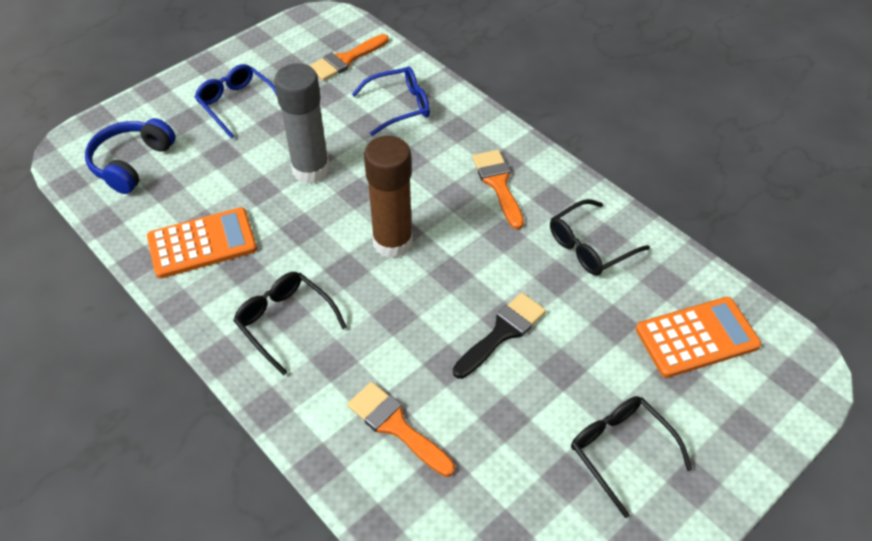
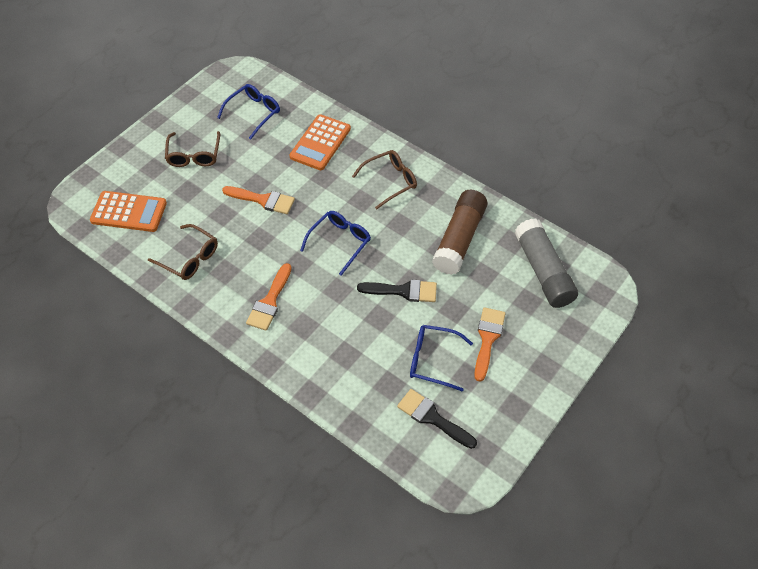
black brush: [453,292,546,379] = 1 -> [357,279,437,302] [397,389,477,449] = 2
black glasses: [233,272,347,375] [550,199,650,275] [571,396,692,518] = 3 -> none = 0
blue glasses: [195,64,277,139] [352,66,430,136] = 2 -> [217,84,280,140] [300,211,371,276] [410,325,473,392] = 3
blue headphones: [85,118,176,194] = 1 -> none = 0
brown glasses: none = 0 -> [148,224,218,280] [165,131,220,167] [352,150,417,209] = 3

